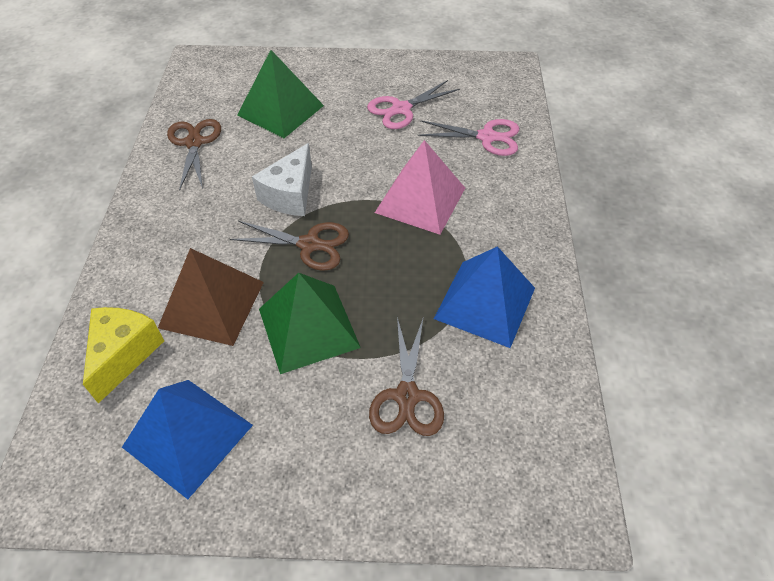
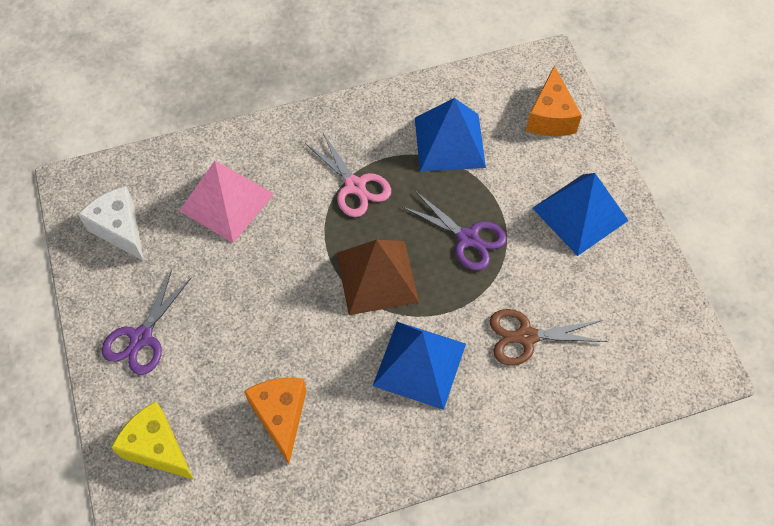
blue pyramid: [122,380,253,499] [434,246,535,348] = 2 -> [373,322,466,410] [415,98,486,172] [532,173,629,256] = 3
brown scissors: [167,119,221,191] [230,221,349,271] [369,316,444,436] = 3 -> [489,309,608,366] = 1
green pyramid: [237,50,324,138] [259,273,361,374] = 2 -> none = 0
orange cheese: none = 0 -> [244,378,306,464] [526,65,582,136] = 2
pink scissors: [367,80,460,129] [417,119,519,156] = 2 -> [305,133,391,217] = 1
purple scissors: none = 0 -> [102,270,192,375] [403,191,507,271] = 2

